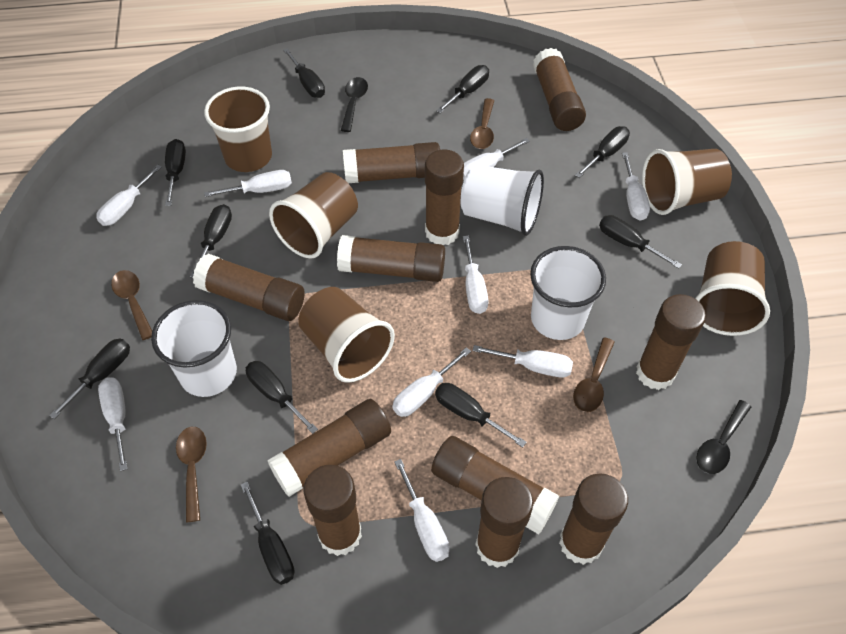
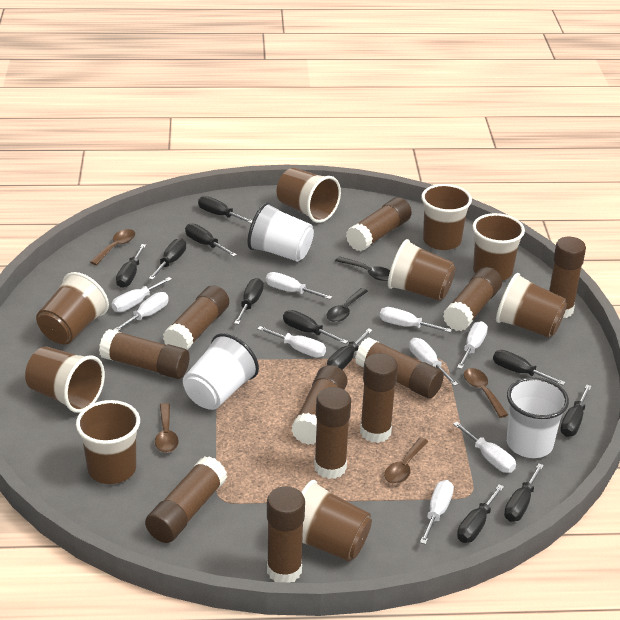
black screwdriver: [49,338,130,419] [165,139,186,206] [190,204,232,278] [241,482,295,585] [246,361,318,434] [283,48,325,98] [435,383,527,448] [436,65,489,113] [575,126,630,178] [599,215,682,269] = 10 -> [116,244,146,288] [148,238,186,280] [185,223,237,257] [198,196,252,223] [234,278,264,325] [283,310,348,344] [327,328,373,370] [457,484,504,543] [493,350,566,385] [504,463,544,522] [560,384,592,437] = 11
brown cup: [204,87,272,172] [269,172,358,259] [298,287,395,383] [642,149,732,215] [695,241,770,336] = 5 -> [25,347,105,413] [36,272,109,344] [76,400,140,484] [276,168,341,223] [301,480,372,561] [388,239,456,301] [421,184,472,250] [473,213,525,281] [496,273,567,338] = 9

